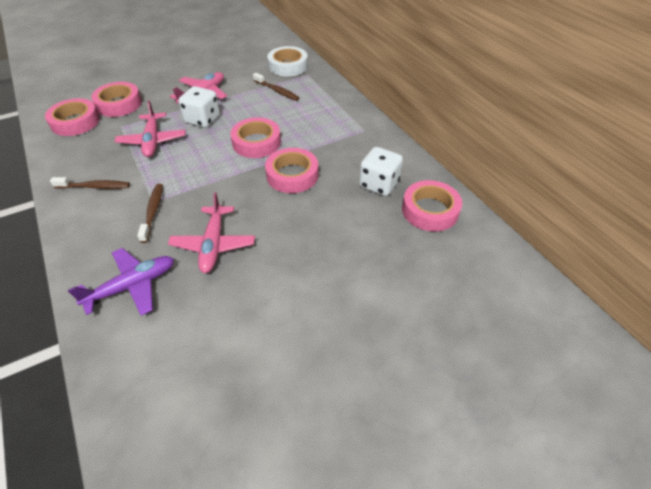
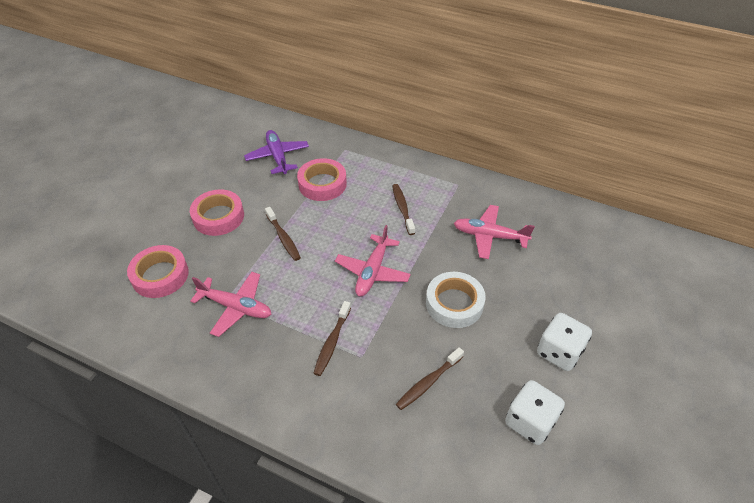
brown toothbrush: [50,177,130,189] [137,184,163,243] [253,73,299,101] = 3 -> [265,207,301,261] [313,301,351,376] [392,184,415,235] [396,347,464,410] = 4
pink tape: [45,98,100,136] [91,82,142,117] [230,117,281,158] [265,148,319,193] [402,180,462,231] = 5 -> [127,245,189,298] [190,189,244,236] [297,158,347,201] = 3

